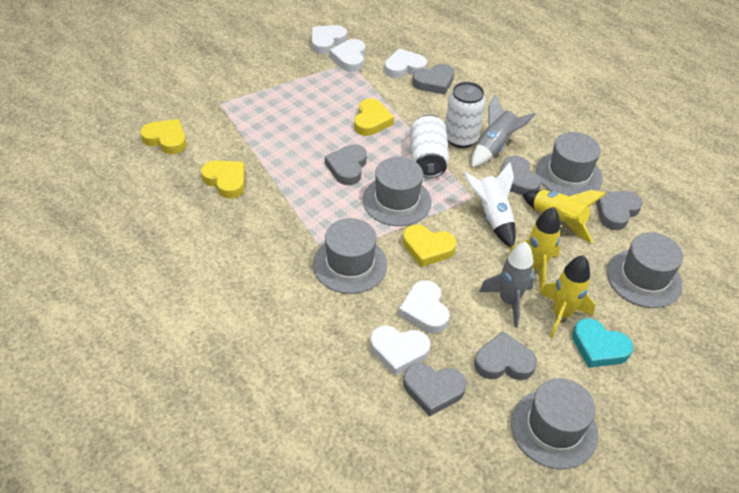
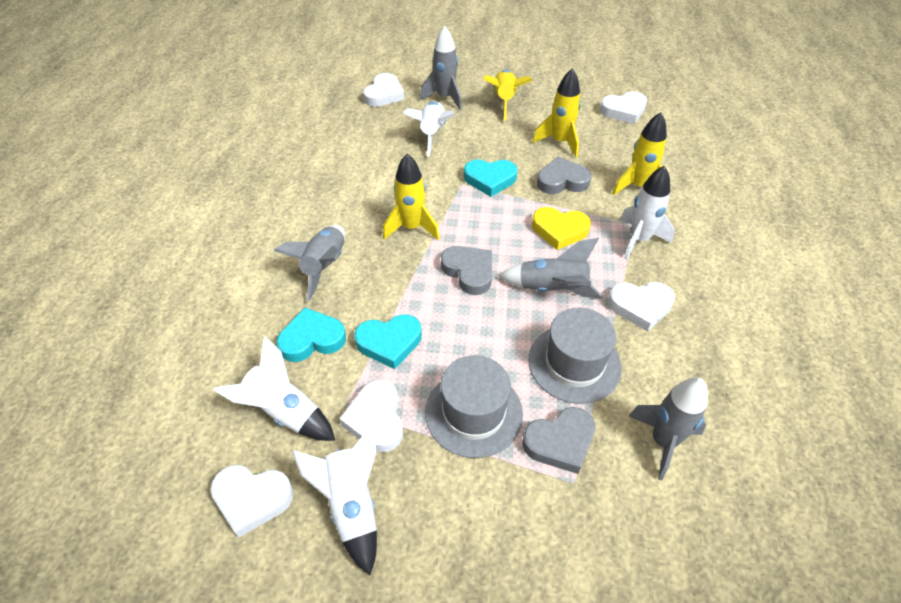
grey hat: [313,218,387,294] [363,157,432,226] [511,378,598,469] [536,132,603,196] [607,232,683,308] = 5 -> [425,355,523,458] [528,308,622,404] = 2
grey heart: [325,144,367,185] [403,363,466,416] [412,64,454,95] [474,331,537,380] [500,156,542,195] [596,191,643,230] = 6 -> [441,246,492,295] [522,407,595,474] [537,157,592,194] = 3
grey rocket: [471,94,536,168] [479,242,534,328] = 2 -> [274,225,345,301] [420,26,462,110] [499,238,603,298] [629,377,708,480] = 4
turquoise heart: [572,318,633,368] = 1 -> [277,308,346,362] [354,315,422,369] [464,159,518,197] = 3
white can: [410,115,449,178] [445,82,486,148] = 2 -> none = 0
white rocket: [463,162,516,247] = 1 -> [213,336,335,441] [292,426,377,575] [403,101,455,157] [620,166,675,260] = 4
yellow heart: [140,119,186,154] [201,160,245,199] [354,99,394,136] [403,225,456,267] = 4 -> [532,207,591,250] = 1
yellow rocket: [506,207,560,292] [522,190,607,243] [540,255,595,338] = 3 -> [383,154,440,240] [483,70,532,121] [532,69,581,157] [612,112,667,195] = 4

